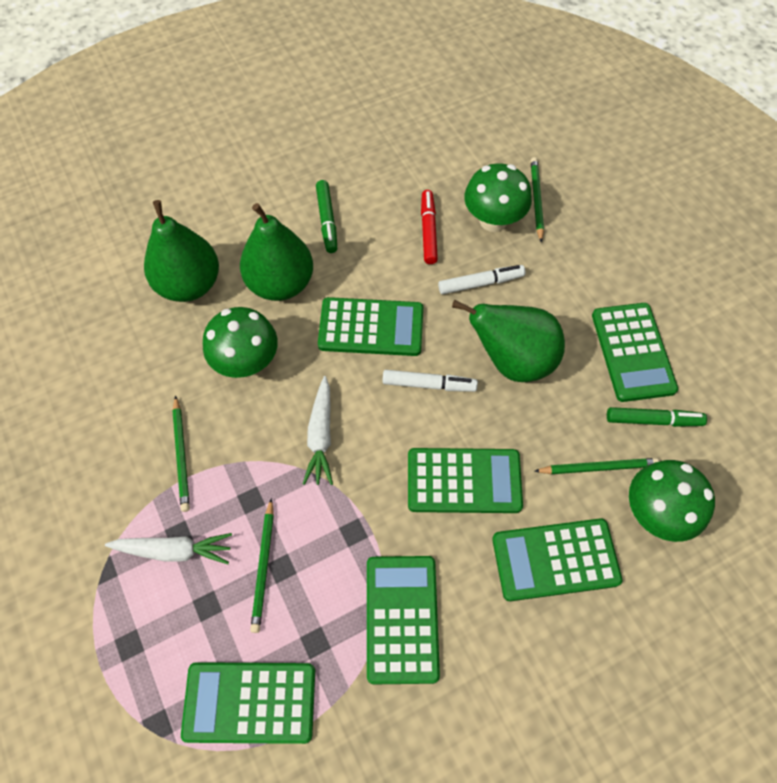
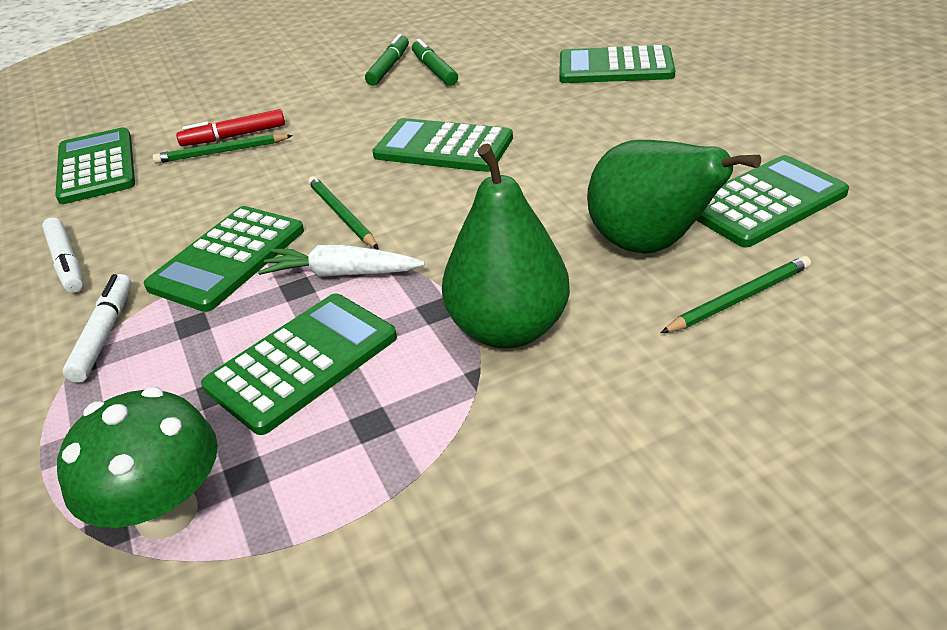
green mushroom: [203,307,278,378] [464,163,532,232] [629,460,715,542] = 3 -> [57,387,218,539] = 1
green pear: [144,200,219,302] [240,203,313,301] [452,300,565,382] = 3 -> [442,144,570,348] [587,140,761,254] = 2
green pencil: [172,396,190,512] [250,498,274,633] [531,157,544,243] [535,458,660,474] = 4 -> [153,134,293,164] [308,176,378,249] [661,256,811,333] = 3
white carrot: [105,533,232,564] [303,376,333,485] = 2 -> [258,245,425,277] = 1

